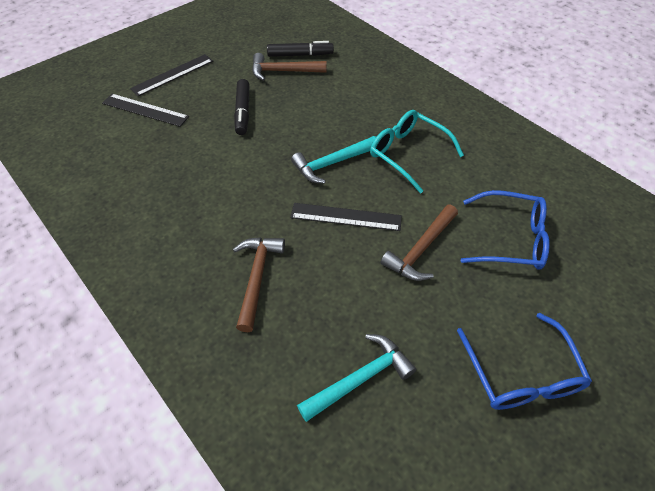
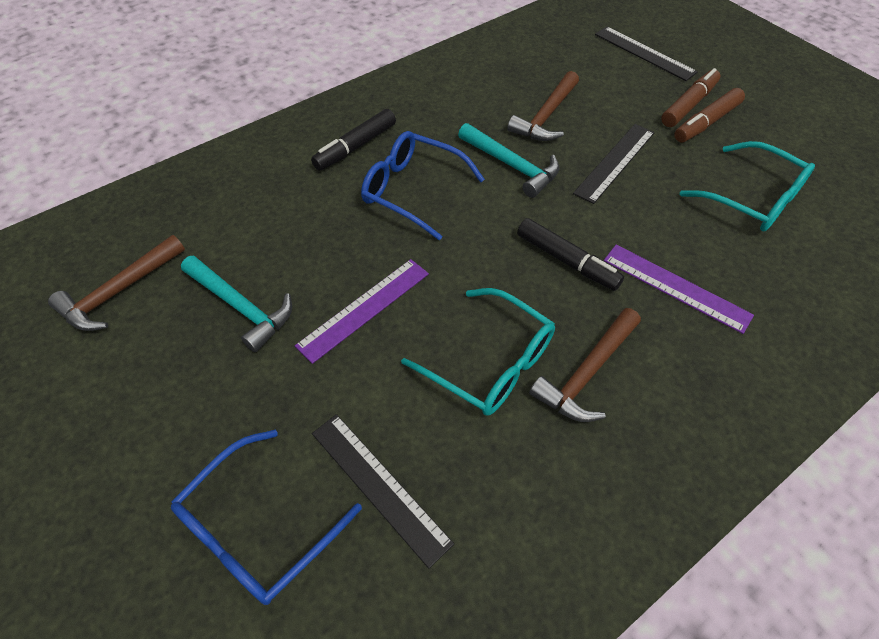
brown marker: none = 0 -> [661,68,720,127] [674,88,745,142] = 2
purple ruler: none = 0 -> [295,259,429,364] [604,245,754,334] = 2
turquoise glasses: [370,110,464,193] = 1 -> [401,288,555,416] [680,141,815,231] = 2

